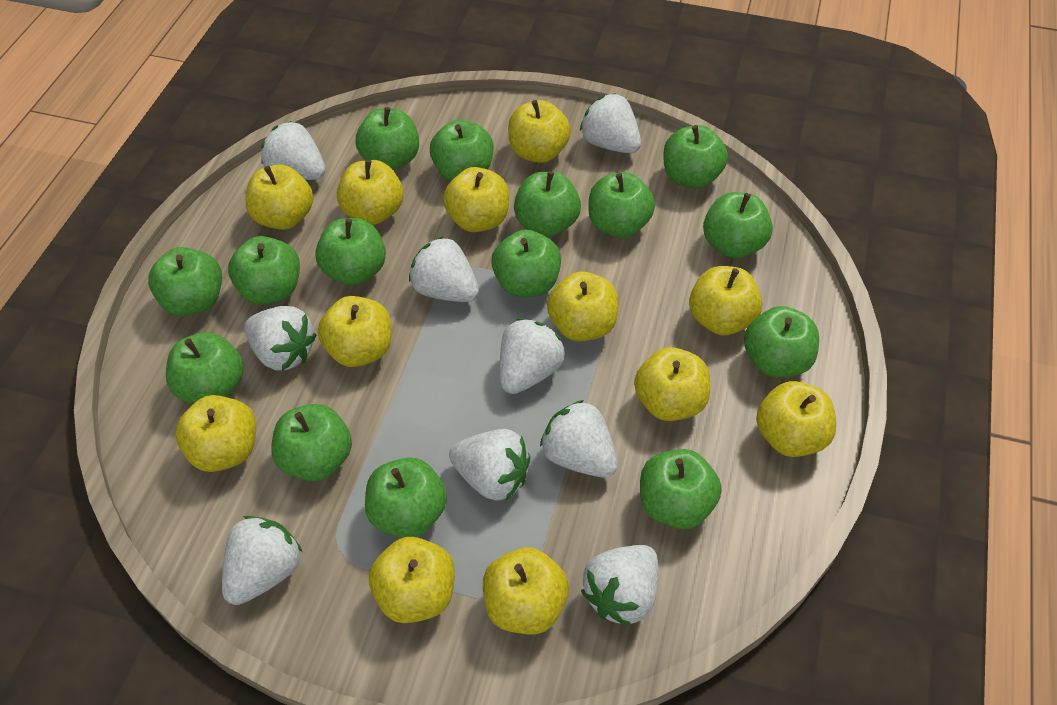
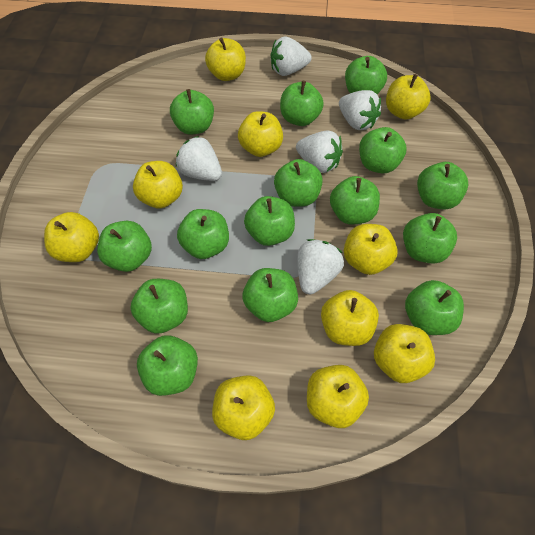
white strawberry: [222,516,302,605] [244,306,317,370] [261,121,326,180] [409,237,479,302] [449,429,530,501] [500,318,565,394] [540,400,618,478] [580,93,641,153] [581,545,658,627] = 9 -> [176,136,222,181] [271,36,312,76] [296,130,343,173] [297,239,344,295] [339,90,381,130] = 5
yellow apple: [175,395,256,472] [245,164,313,230] [318,296,391,367] [337,159,404,225] [369,537,455,623] [443,167,509,232] [483,547,569,634] [508,100,571,163] [547,271,619,341] [634,347,710,421] [689,266,762,335] [756,381,836,457] = 12 -> [44,212,99,262] [133,161,183,209] [205,37,246,81] [212,375,275,440] [238,111,283,157] [307,365,369,428] [321,290,379,346] [344,224,398,275] [374,324,435,383] [386,74,431,119] = 10

